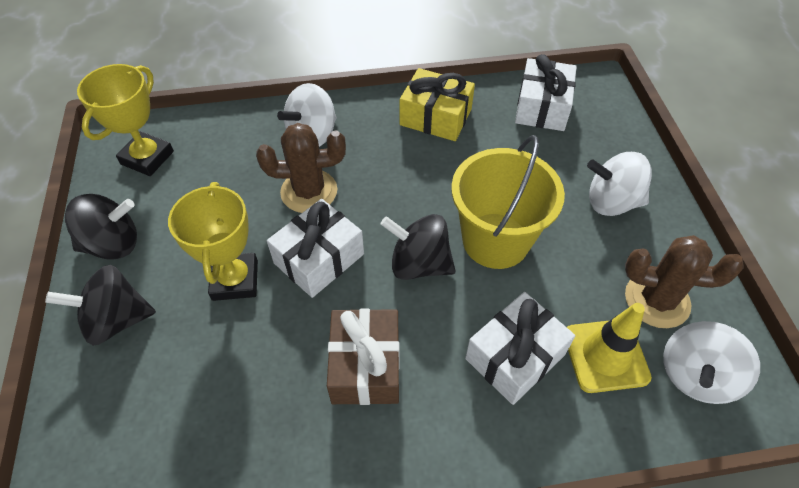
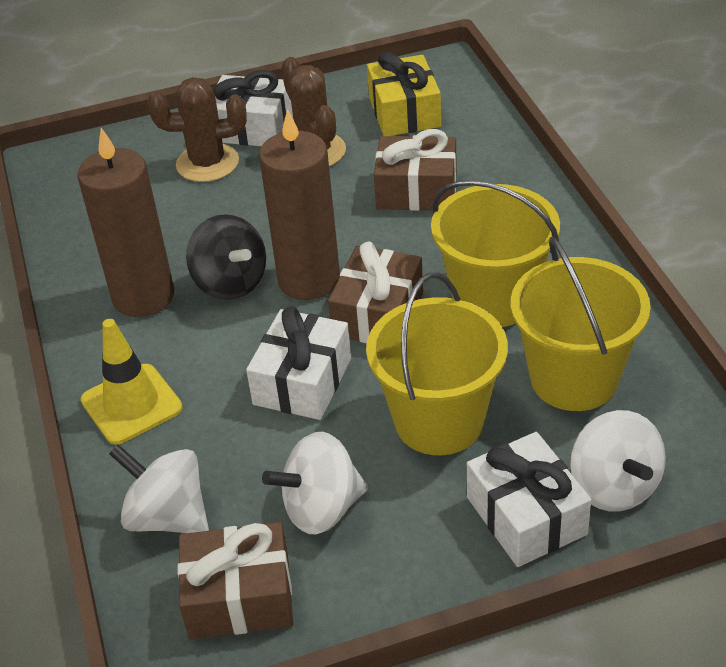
black spinning top: [45,265,156,346] [65,194,137,260] [381,214,456,280] = 3 -> [186,214,266,300] = 1
brown candle: none = 0 -> [78,128,174,317] [259,109,340,300] = 2
brown gift: [327,308,400,405] = 1 -> [178,522,293,639] [328,242,423,343] [374,129,457,211] = 3
yellow bucket: [451,135,565,269] = 1 -> [366,273,508,455] [431,180,560,327] [511,237,651,411] = 3
yellow trophy: [77,64,174,176] [168,182,258,301] = 2 -> none = 0

